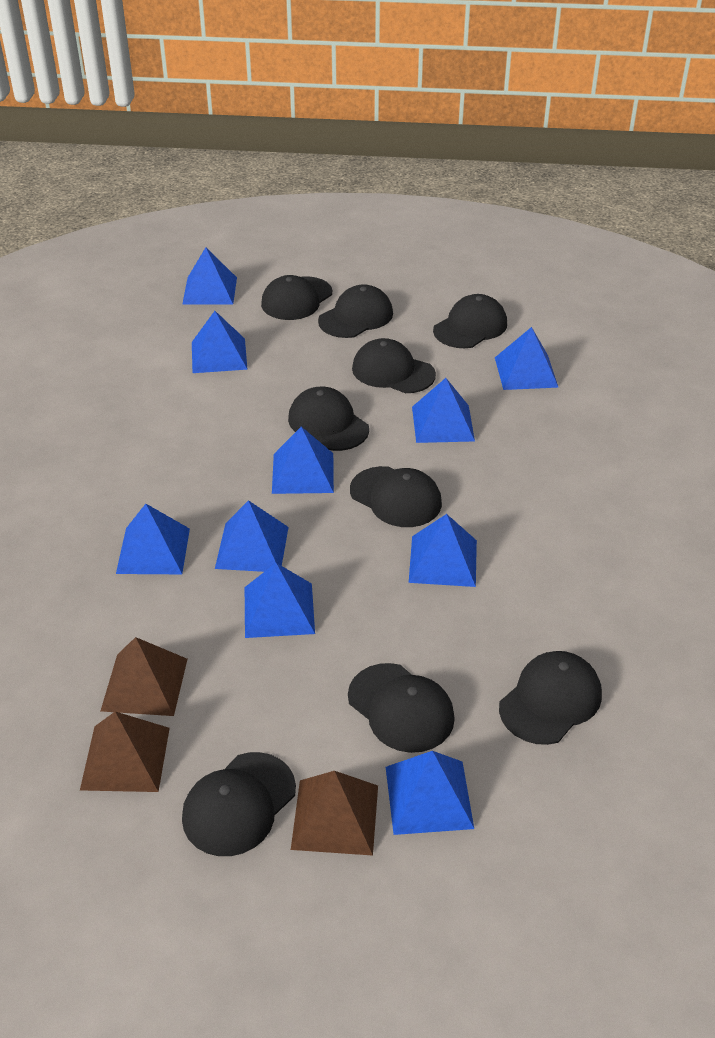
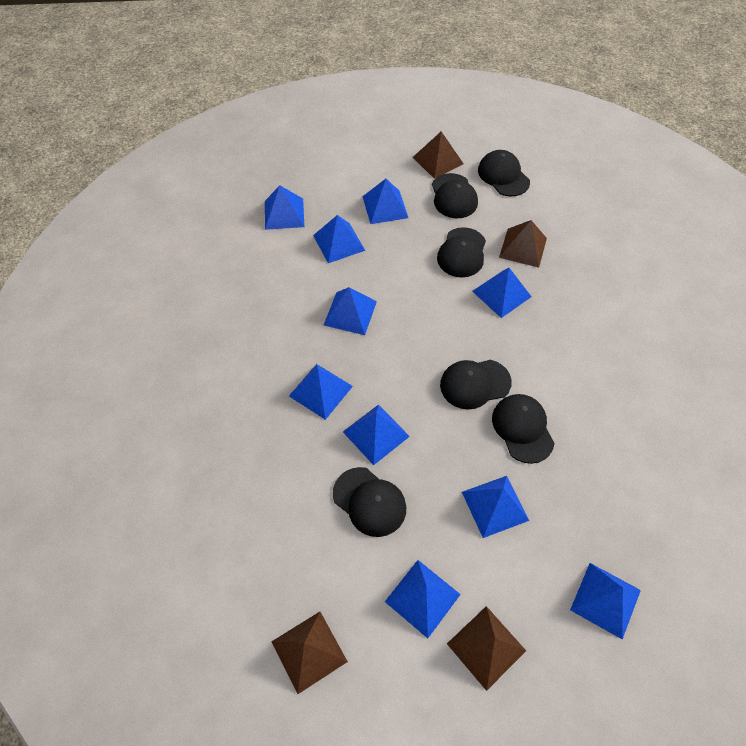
black cap: [182,752,296,856] [261,275,332,320] [288,387,369,451] [318,284,393,338] [348,663,455,753] [350,466,442,527] [352,338,436,393] [433,294,507,348] [499,651,602,745] = 9 -> [333,467,406,537] [432,173,478,218] [437,227,486,278] [440,360,512,410] [478,150,530,197] [492,394,555,464] = 6
brown pyramid: [80,712,170,792] [101,637,187,716] [291,771,378,856] = 3 -> [271,612,348,694] [412,131,464,179] [447,606,526,691] [499,220,547,268] = 4

